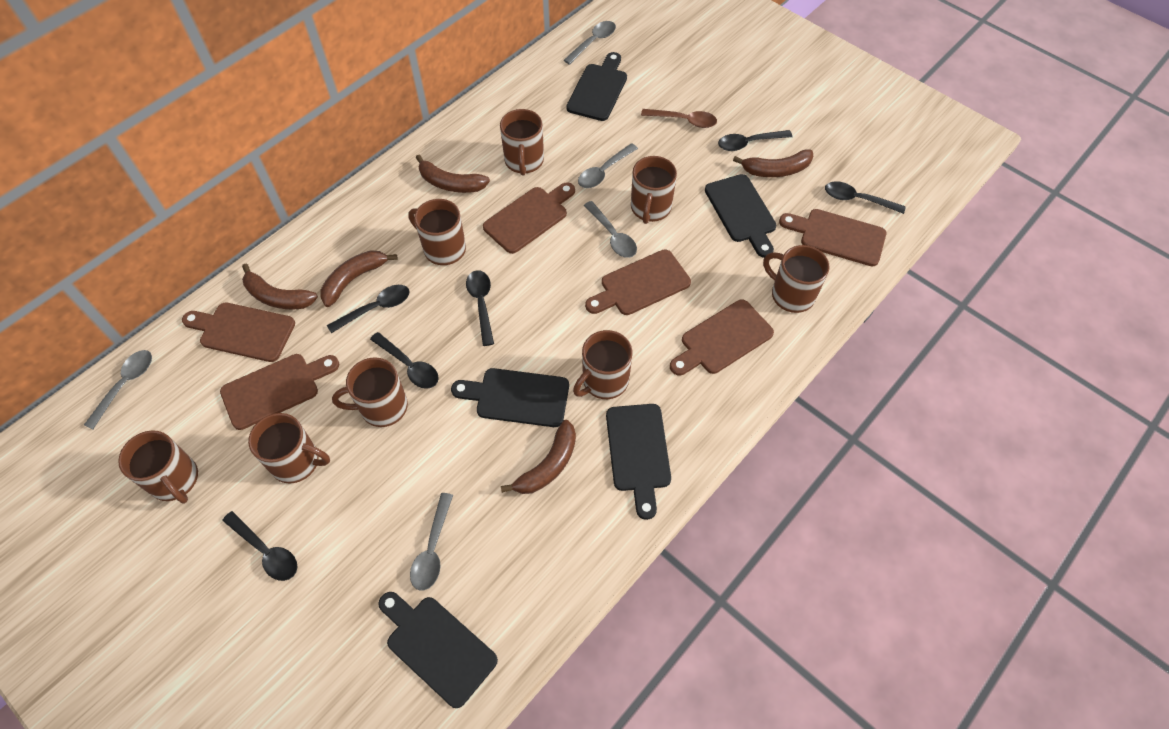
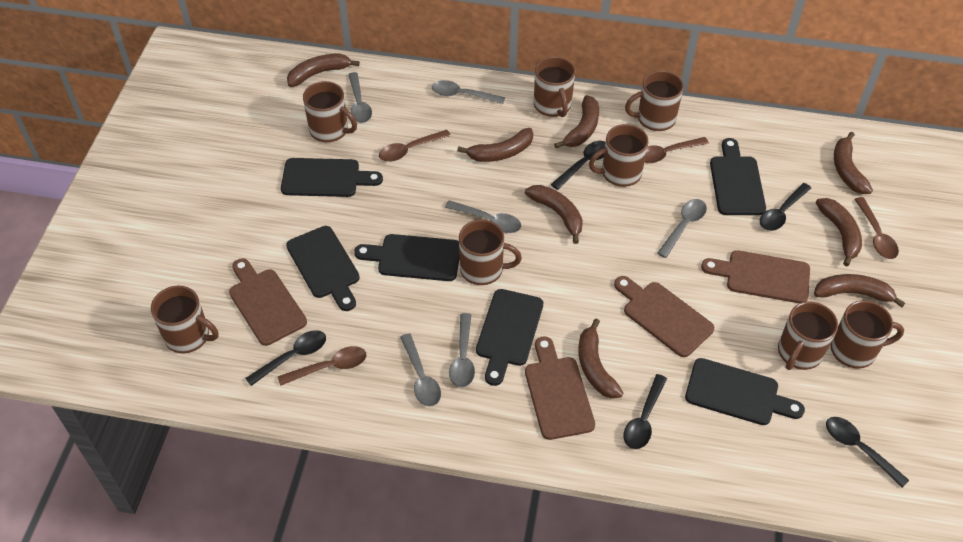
black cutting board: [378,592,498,708] [451,368,569,427] [566,52,627,121] [606,404,671,520] [705,174,776,258] = 5 -> [281,158,383,197] [286,226,360,311] [354,234,460,281] [476,289,543,386] [685,358,805,425] [710,138,766,215] = 6
black spoon: [222,511,297,581] [327,285,410,333] [370,332,439,389] [466,270,494,346] [718,130,792,151] [825,181,906,214] = 6 -> [245,330,326,386] [551,141,605,190] [624,374,667,449] [760,183,811,231] [826,417,909,488] = 5
brown banana: [242,264,318,309] [320,250,398,307] [416,155,490,193] [501,420,576,494] [733,149,813,177] = 5 -> [287,53,360,87] [457,128,533,162] [525,185,583,244] [554,95,599,148] [578,319,623,398] [814,274,905,307] [816,198,862,266] [834,132,873,194] = 8
brown cutting board: [182,303,295,362] [220,354,340,430] [483,182,575,254] [585,249,691,315] [670,300,774,376] [779,209,886,267] = 6 -> [229,258,307,346] [525,337,595,440] [614,276,714,357] [701,250,810,303] = 4
brown spoon: [641,109,717,128] = 1 -> [278,346,366,386] [379,130,451,162] [644,137,709,163] [855,197,899,259] = 4
grey spoon: [84,350,152,429] [410,493,453,591] [564,21,616,65] [578,143,638,188] [584,201,637,258] = 5 -> [348,72,372,123] [400,333,441,406] [432,80,505,104] [445,200,521,233] [449,313,475,388] [657,199,707,258] = 6

